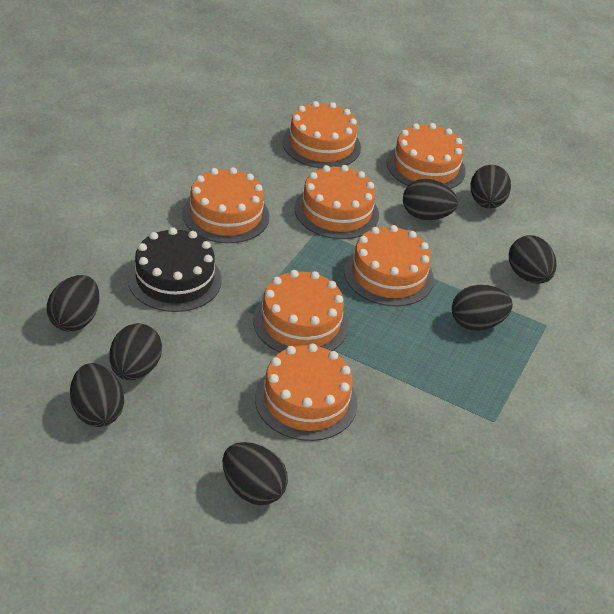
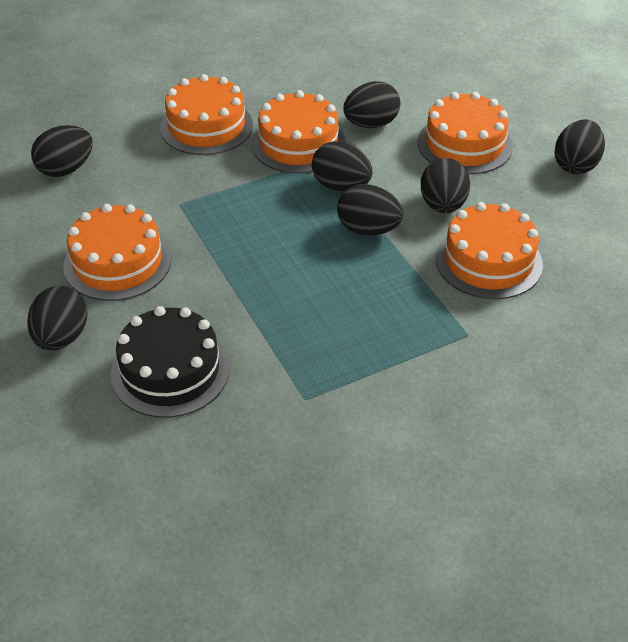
black egg: [47,275,100,331] [70,363,124,427] [110,323,162,380] [223,442,288,506] [403,179,458,220] [452,285,513,331] [470,165,511,209] [509,235,556,284] = 8 -> [27,286,88,350] [31,125,93,177] [312,141,372,192] [337,184,404,235] [343,81,400,128] [421,158,470,213] [555,119,605,174] = 7
orange cake: [183,167,269,243] [253,270,349,353] [255,344,358,441] [282,101,361,169] [294,165,379,239] [344,225,434,306] [386,123,466,189] = 7 -> [63,204,171,301] [160,74,253,155] [251,90,346,174] [417,92,513,174] [435,202,543,299] = 5

